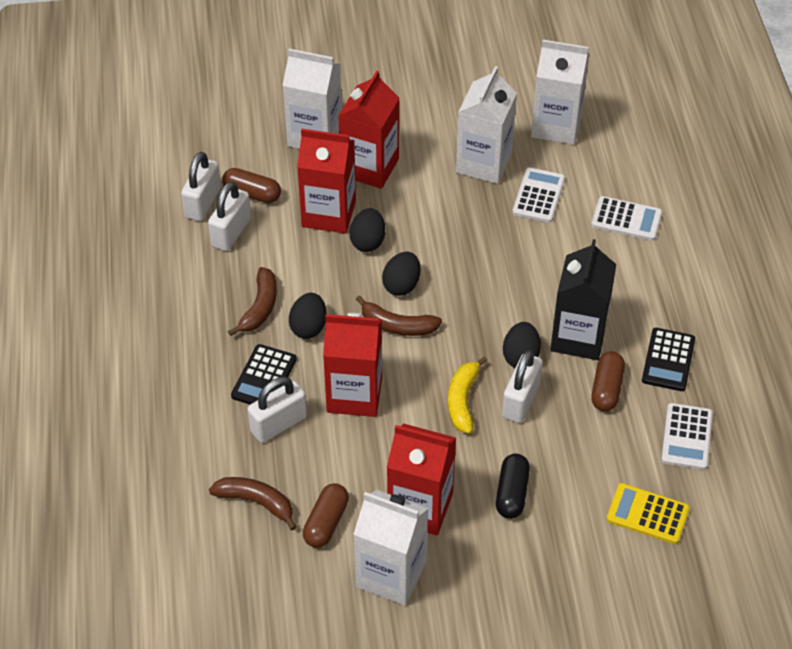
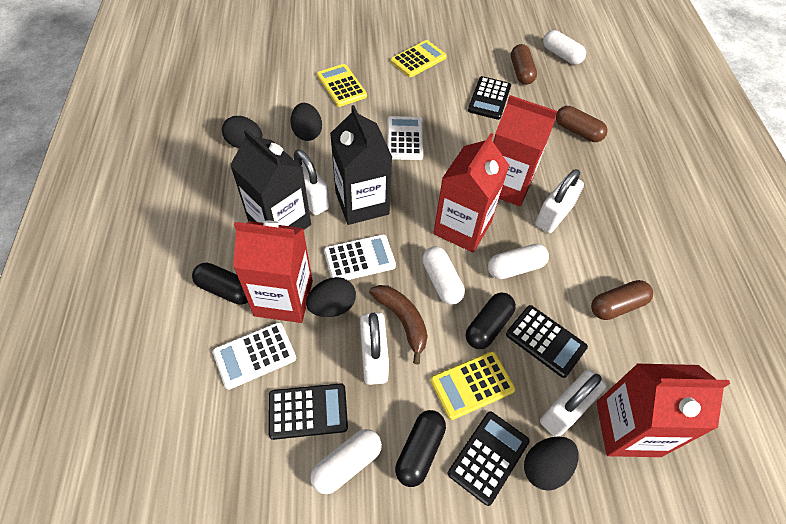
black calculator: [231,344,297,404] [642,328,695,391] = 2 -> [268,383,348,440] [448,411,530,506] [468,76,511,120] [506,305,588,378] = 4
black capsule: [496,454,530,519] = 1 -> [192,263,248,305] [395,410,446,487] [466,293,516,349] = 3
black carton: [550,239,616,360] = 1 -> [230,129,311,230] [330,105,392,225] = 2
brown banana: [209,477,296,530] [228,267,277,336] [356,295,442,336] = 3 -> [369,285,428,364] = 1
white capsule: none = 0 -> [310,429,382,494] [422,246,465,305] [488,244,549,279] [543,30,586,65] = 4
white carton: [282,49,342,149] [353,489,429,605] [456,66,517,184] [531,40,590,145] = 4 -> none = 0
yellow banana: [448,356,487,434] = 1 -> none = 0
yellow calculator: [606,483,690,544] = 1 -> [317,64,367,107] [391,40,447,77] [430,351,516,420] = 3

